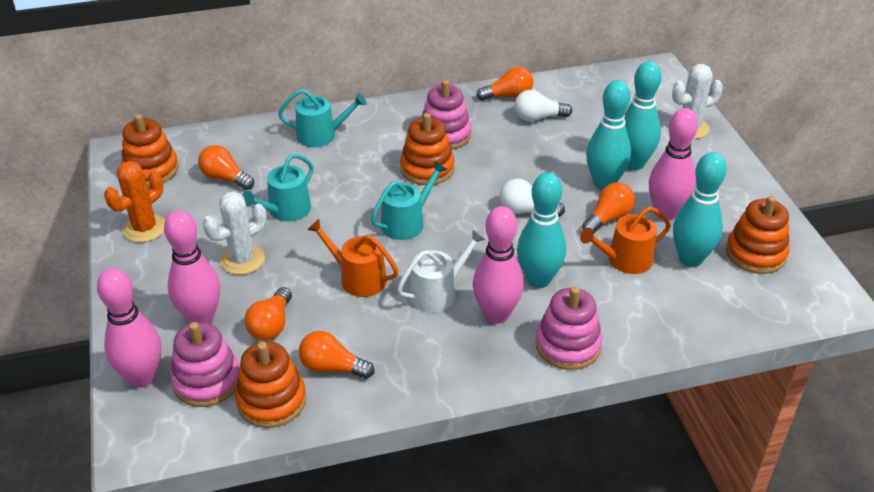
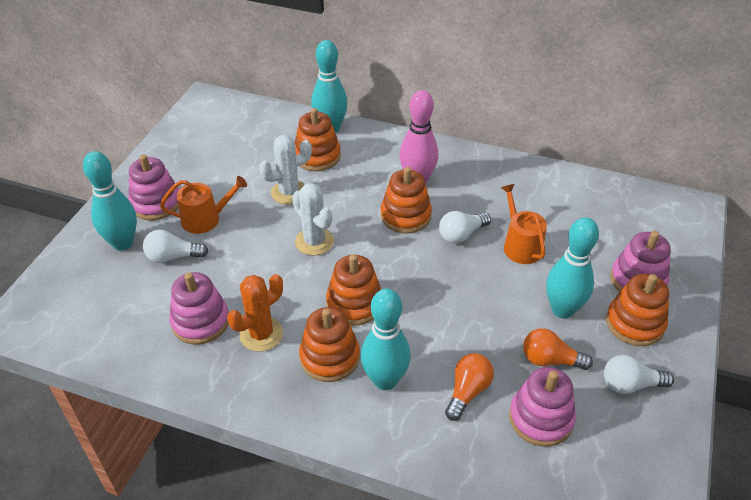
orange light bulb: [198,145,254,190] [244,287,292,340] [299,331,374,379] [477,67,533,101] [582,182,635,233] = 5 -> [445,353,494,421] [523,328,593,370] = 2
orange stacking toy: [121,114,179,186] [235,342,306,428] [400,113,455,185] [726,196,790,274] = 4 -> [295,108,341,171] [299,307,360,382] [326,254,381,326] [381,167,432,234] [606,274,669,346] = 5
pink bowling pin: [97,268,161,388] [164,210,220,324] [473,206,524,324] [649,108,698,220] = 4 -> [399,90,438,184] = 1
pink stacking toy: [171,322,240,407] [422,80,471,150] [535,287,602,370] = 3 -> [128,154,179,220] [169,272,229,345] [509,367,576,447] [610,231,671,292] = 4
turquoise watering can: [242,154,313,222] [278,89,367,147] [371,161,448,240] = 3 -> none = 0
white light bulb: [500,179,565,217] [514,90,572,122] = 2 -> [143,230,208,263] [439,211,491,244] [604,355,674,394] = 3
white watering can: [397,230,486,312] = 1 -> none = 0

